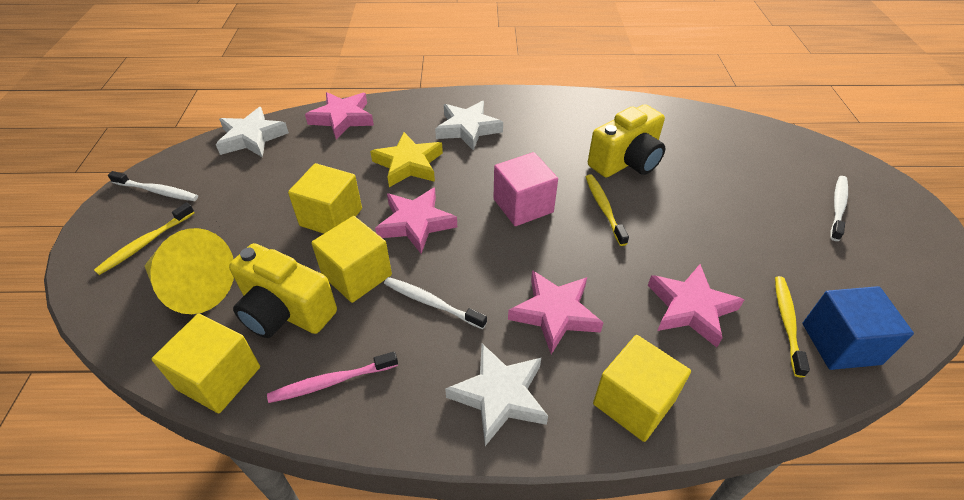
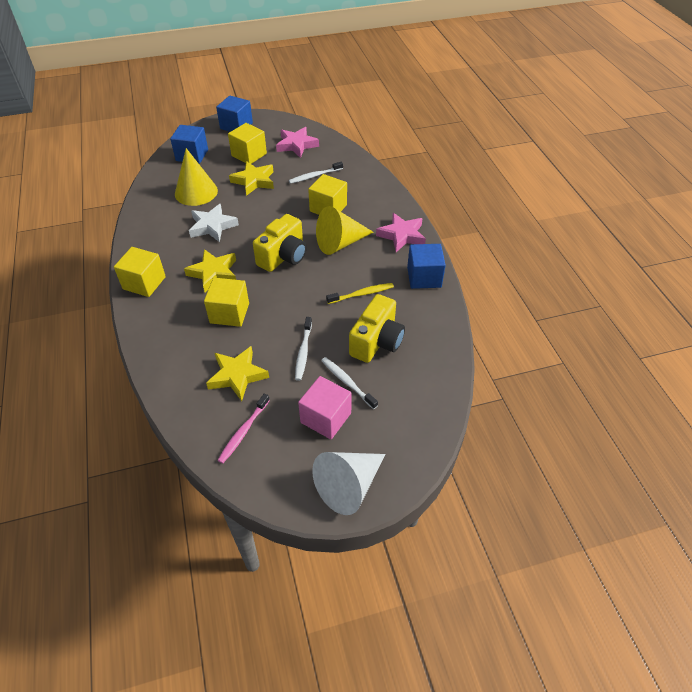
blue cube: [802,286,914,370] = 1 -> [170,125,208,164] [216,96,253,132] [407,244,446,289] = 3
pink star: [305,92,374,140] [375,188,457,254] [508,270,603,354] [648,264,744,347] = 4 -> [276,127,319,158] [376,213,426,252] = 2
white cone: none = 0 -> [312,452,386,515] = 1
white star: [216,107,289,157] [435,101,503,151] [445,344,548,446] = 3 -> [189,203,239,242] = 1
yellow cone: [144,228,234,314] = 1 -> [175,148,218,206] [316,206,374,255] = 2
yellow star: [370,132,443,187] = 1 -> [184,249,236,292] [206,346,269,401] [229,161,274,196] = 3
yellow toothbrush: [94,202,195,275] [586,174,629,246] [775,276,810,377] = 3 -> [326,283,394,304] = 1

